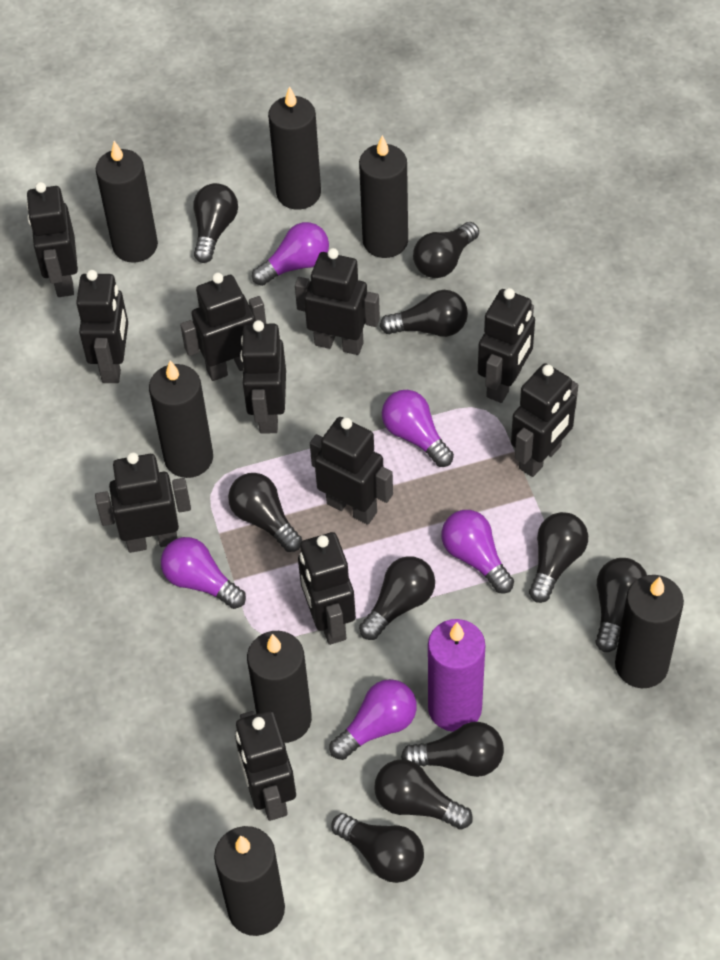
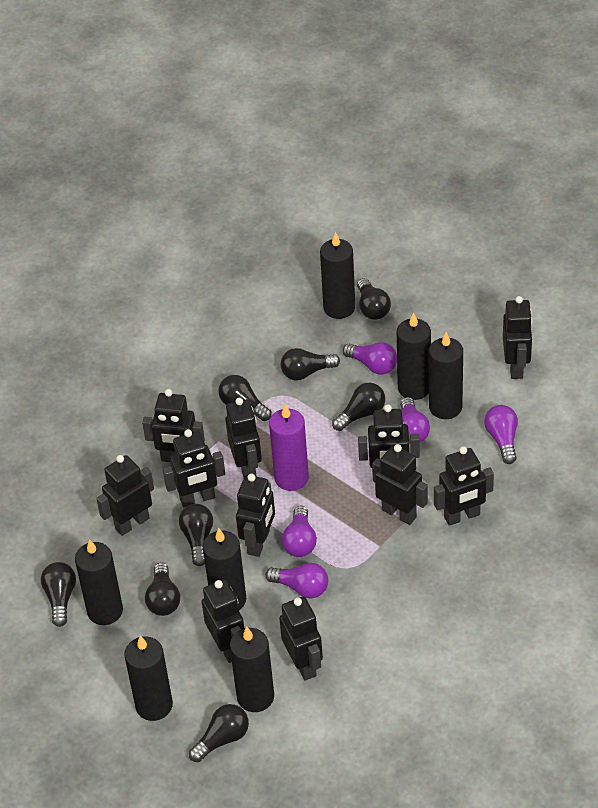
black light bulb: [193,183,238,263] [228,473,302,552] [331,813,424,883] [359,556,435,640] [374,759,473,830] [380,290,468,337] [401,722,504,777] [413,222,479,278] [529,512,588,603] [595,558,647,652] = 10 -> [41,562,76,627] [145,562,180,616] [179,504,213,566] [189,704,249,762] [219,375,272,421] [281,348,340,380] [332,383,385,431] [357,278,391,320] = 8

